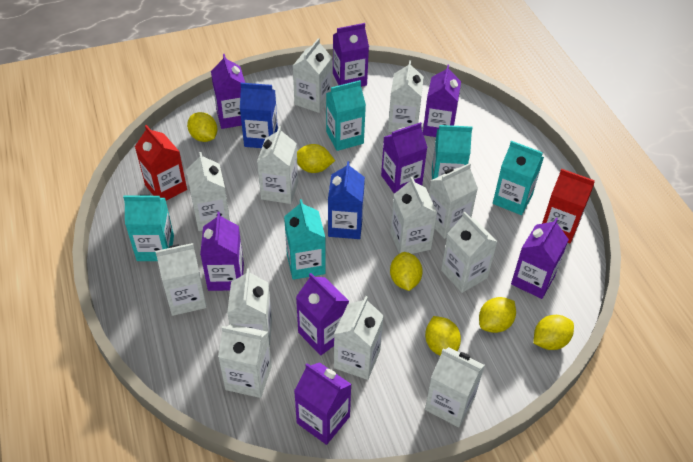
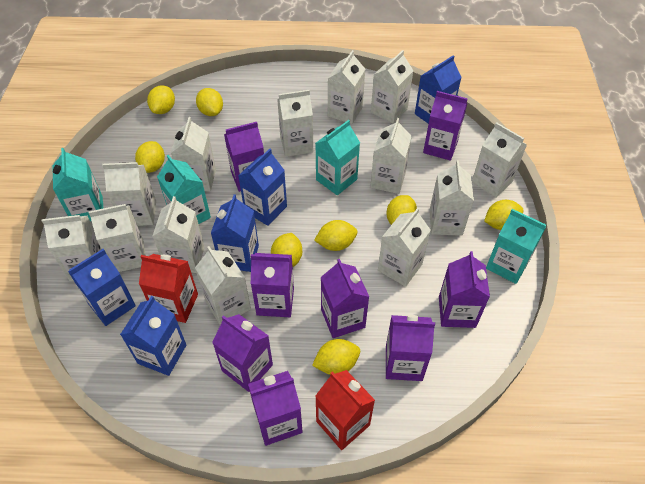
blue carton: [240,83,278,148] [328,161,365,239] = 2 -> [68,249,136,326] [120,296,186,376] [211,194,259,272] [238,149,287,226] [415,55,462,124] = 5
turquoise carton: [123,194,174,261] [284,199,326,280] [326,80,366,151] [432,125,472,180] [493,141,544,215] = 5 -> [52,148,103,221] [157,155,211,224] [316,120,360,195] [486,209,546,284] = 4
white carton: [155,243,207,316] [186,152,230,231] [218,324,272,398] [227,268,272,346] [257,126,298,204] [293,38,332,113] [334,296,384,380] [388,60,424,132] [390,177,437,254] [425,347,485,427] [429,163,478,239] [441,212,497,293] = 12 -> [42,215,102,281] [89,204,146,272] [102,162,156,226] [152,196,205,273] [171,117,216,191] [195,246,251,325] [277,90,313,157] [328,50,365,124] [370,118,412,194] [371,50,414,124] [378,208,431,287] [429,160,474,236] [472,122,527,198] = 13
yellow lemon: [187,112,217,142] [297,144,335,173] [390,252,423,291] [425,316,461,356] [479,297,516,333] [533,315,574,350] = 6 -> [135,141,165,173] [147,85,175,114] [196,88,223,116] [271,233,302,267] [312,339,360,375] [314,220,357,251] [386,195,417,225] [484,200,523,230] = 8

